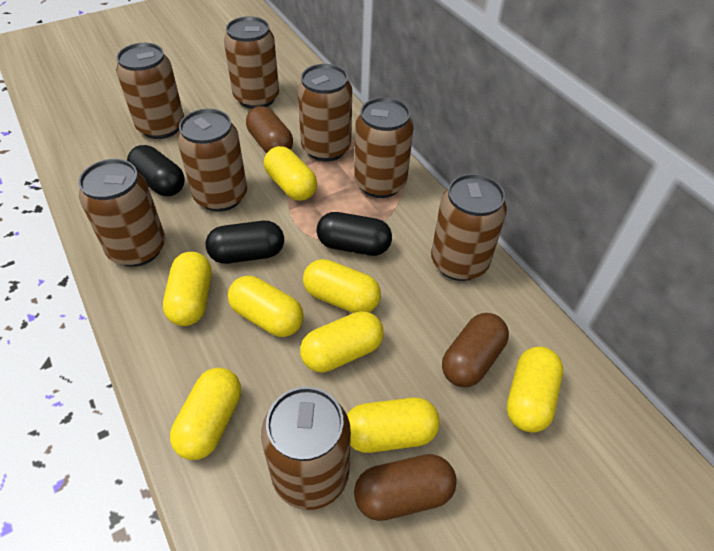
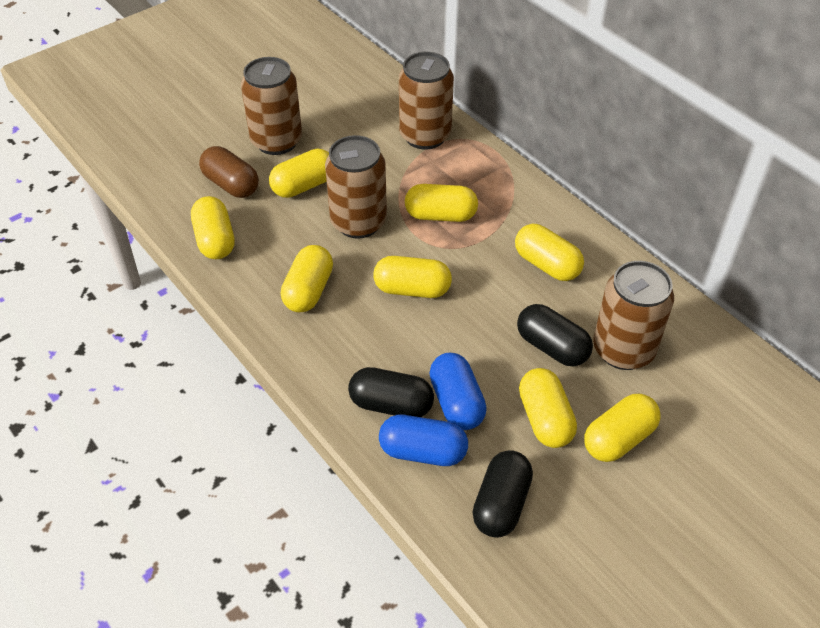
blue capsule: none = 0 -> [379,415,468,466] [429,353,487,430] = 2
brown can: [78,159,165,267] [116,43,184,139] [177,109,247,212] [224,16,279,109] [261,387,351,510] [298,64,352,161] [354,97,414,198] [431,174,507,281] = 8 -> [241,57,302,155] [325,135,387,239] [399,52,454,150] [593,261,674,370] = 4
brown capsule: [246,106,293,153] [354,454,457,521] [442,313,509,387] = 3 -> [199,146,259,198] = 1

